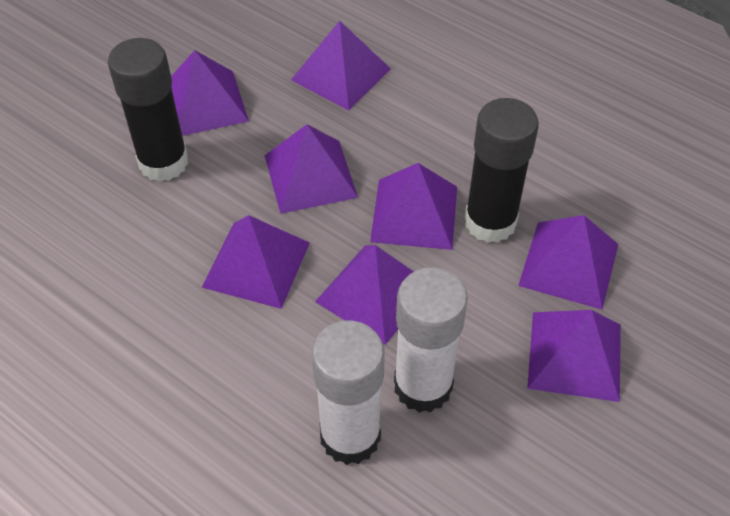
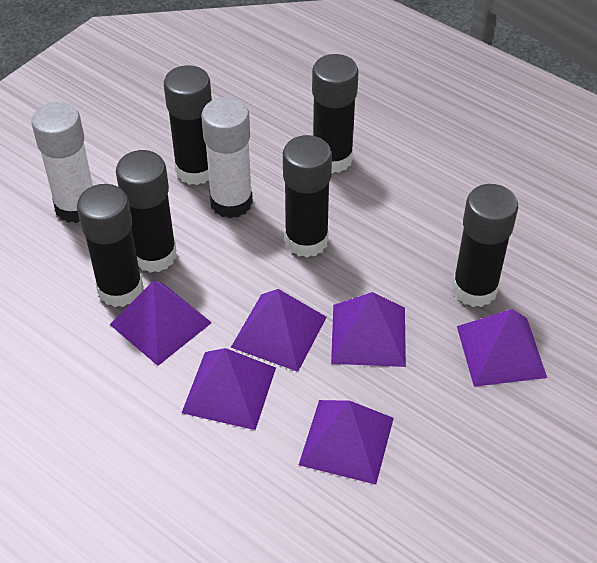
black glue stick: [108,38,188,182] [464,98,539,243] = 2 -> [77,184,143,307] [116,150,177,273] [164,65,212,185] [283,135,332,257] [312,54,359,173] [452,184,518,307] = 6
purple pyramid: [171,50,249,136] [202,215,310,309] [265,124,358,214] [291,21,391,110] [315,245,414,345] [370,163,457,250] [518,215,618,310] [527,310,621,402] = 8 -> [110,280,212,366] [182,348,276,430] [231,289,327,372] [299,400,394,485] [331,292,406,367] [457,309,547,387] = 6

